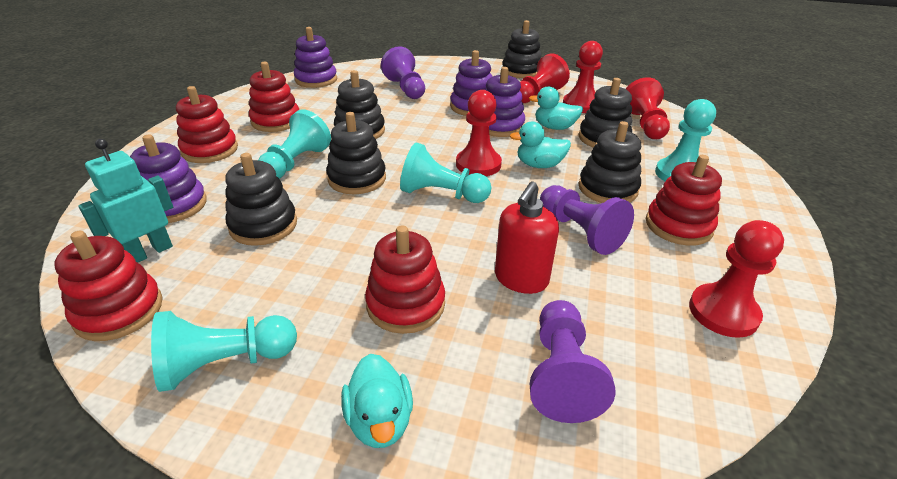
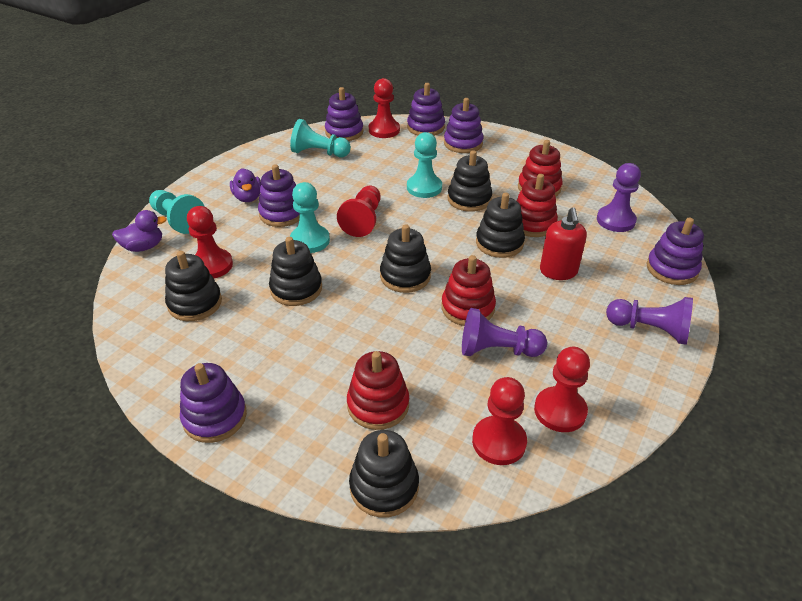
purple duck: none = 0 -> [112,210,167,252] [230,168,262,202] = 2
purple stacking toy: [130,134,207,223] [294,27,337,88] [450,50,492,116] [485,67,525,137] = 4 -> [180,363,247,443] [258,164,300,227] [325,87,363,141] [407,83,445,136] [444,98,484,153] [647,217,704,285] = 6
red stacking toy: [54,231,163,341] [176,86,238,163] [249,62,299,132] [365,225,445,334] [646,155,722,246] = 5 -> [347,351,409,430] [441,255,496,326] [516,174,558,237] [518,140,563,197] = 4
turquoise duck: [341,354,413,448] [510,122,571,168] [529,87,583,130] = 3 -> none = 0
turquoise robot: [78,139,173,263] = 1 -> none = 0

